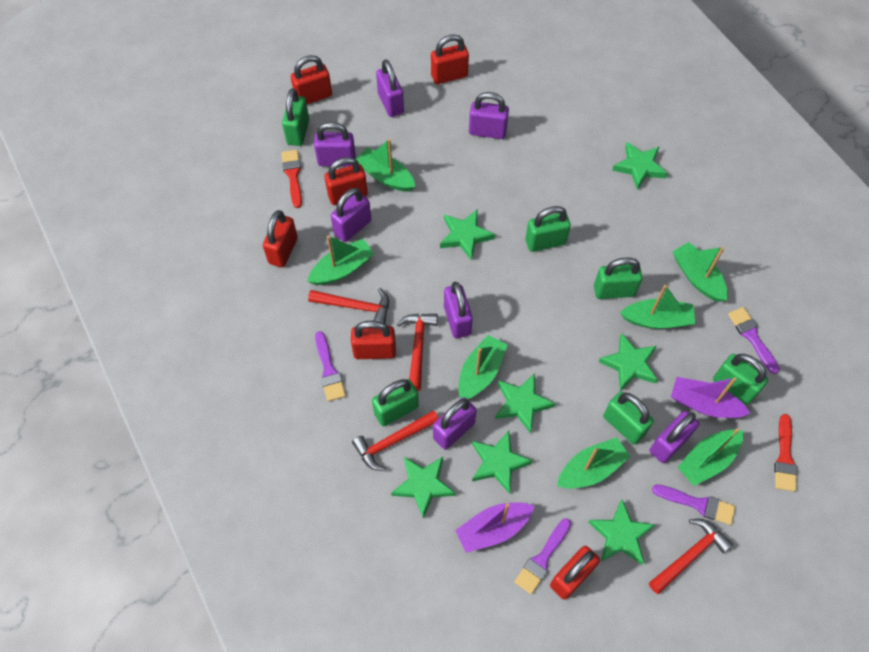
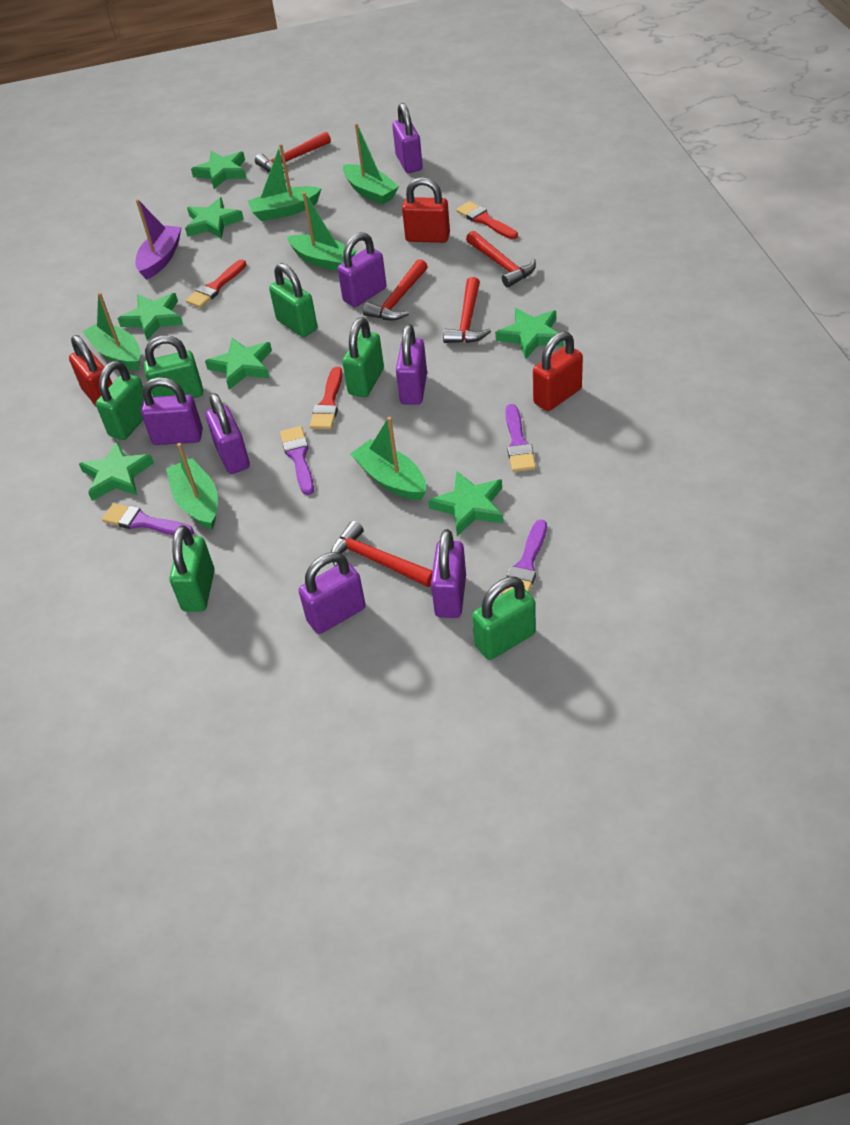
green boat: [307,236,375,285] [356,139,415,192] [458,335,507,399] [557,437,630,489] [620,285,696,329] [672,242,728,302] [677,428,743,486] = 7 -> [82,292,141,371] [166,443,218,530] [248,144,322,221] [287,192,357,271] [343,123,399,205] [350,417,426,500] = 6
purple boat: [455,502,535,553] [671,377,750,418] = 2 -> [135,199,182,280] = 1
red brush: [281,150,302,208] [774,414,797,492] = 2 -> [186,259,246,308] [310,367,343,430] [456,201,518,239] = 3
red hammer: [308,288,389,323] [352,410,439,471] [397,314,438,391] [649,519,733,594] = 4 -> [255,132,331,172] [331,521,433,587] [363,259,428,320] [443,277,491,343] [466,231,536,288] = 5
red padlock: [263,210,298,267] [291,55,332,104] [324,157,368,205] [351,321,396,359] [431,34,469,84] [550,546,600,600] = 6 -> [69,335,112,406] [402,177,450,243] [533,332,583,411] = 3

